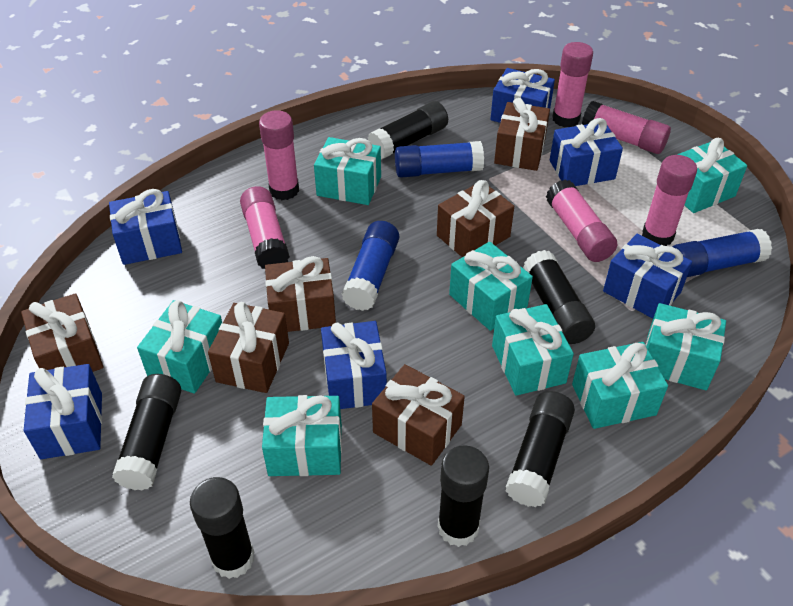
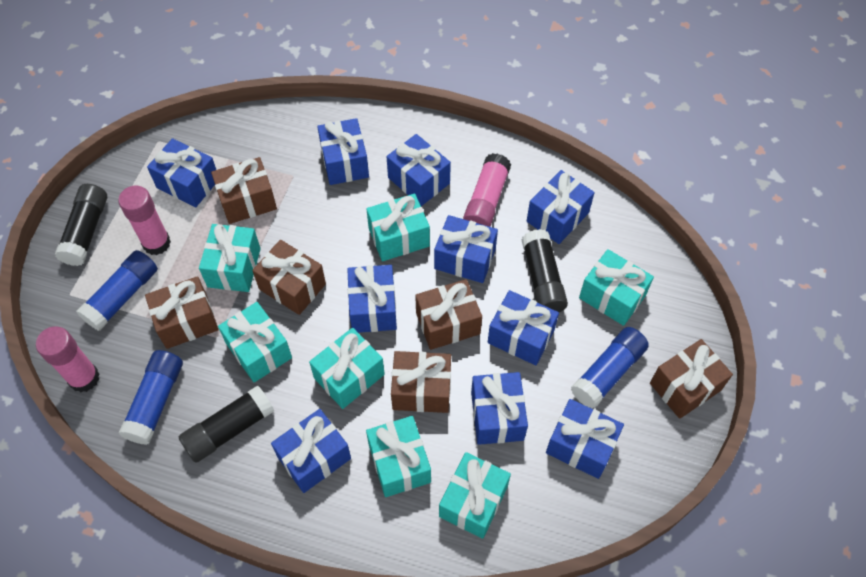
black glue stick: [112,374,181,490] [190,477,254,579] [368,101,448,159] [438,445,489,547] [506,391,575,507] [523,250,595,344] = 6 -> [55,184,107,266] [179,385,274,463] [522,229,568,312] = 3
blue gift: [24,364,102,459] [109,189,182,265] [321,321,387,409] [490,68,555,123] [550,118,623,186] [603,233,692,319] = 6 -> [147,138,216,208] [271,409,351,493] [317,118,369,185] [347,265,397,333] [387,134,451,206] [434,215,498,283] [471,372,528,445] [488,290,559,365] [527,170,594,244] [546,399,624,479] = 10
pink glue stick: [240,186,290,269] [259,110,299,200] [546,179,617,262] [552,42,593,127] [582,101,671,154] [642,155,697,246] = 6 -> [36,326,100,393] [118,186,171,255] [463,153,511,227] = 3
turquoise gift: [137,300,222,394] [262,395,342,476] [314,137,381,205] [449,242,533,331] [492,304,574,396] [572,342,668,429] [646,303,726,390] [677,138,747,213] = 8 -> [199,224,261,292] [218,302,292,382] [309,328,385,409] [366,193,430,261] [366,416,431,497] [439,452,511,539] [579,249,654,326] = 7

